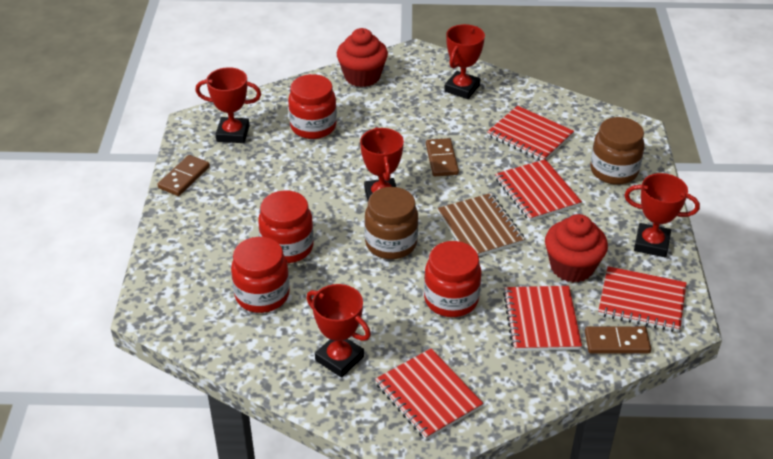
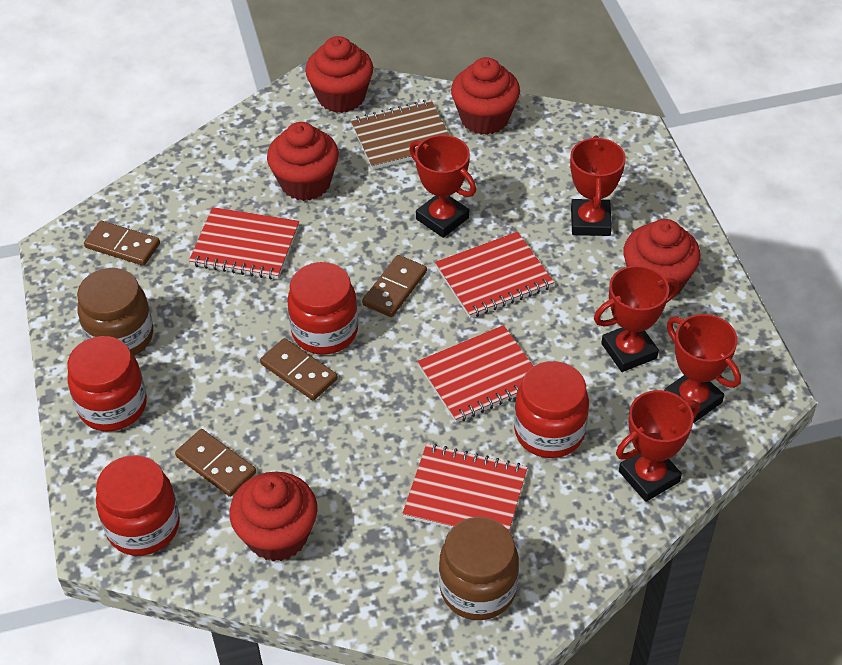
brown domino: [157,155,210,196] [426,138,459,176] [585,326,651,354] = 3 -> [84,221,160,266] [175,429,256,497] [260,338,338,400] [362,255,427,317] = 4
red cupcake: [337,28,388,87] [545,214,608,282] = 2 -> [229,472,318,562] [267,122,339,201] [305,36,373,113] [451,57,520,135] [623,219,701,297] = 5
red notebook: [375,348,484,440] [487,106,574,160] [495,159,582,221] [503,286,582,351] [598,266,687,332] = 5 -> [189,207,299,280] [402,444,528,531] [417,325,533,423] [435,232,554,318] = 4

